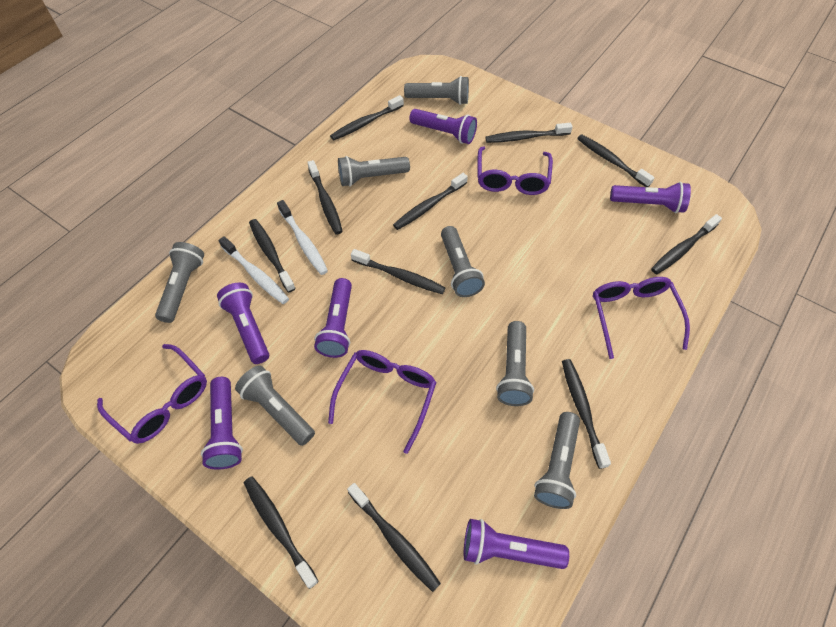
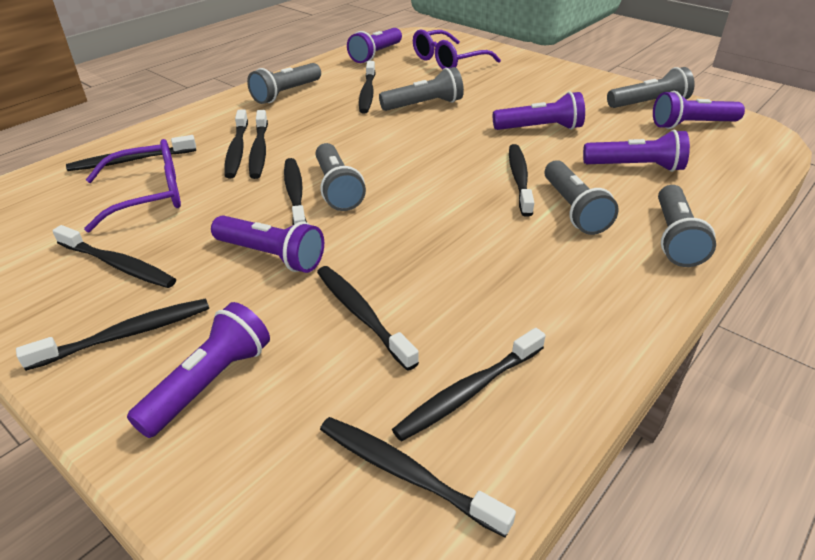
grey flashlight: [155,242,204,323] [235,365,315,446] [338,156,410,187] [404,76,469,105] [441,226,485,297] [496,321,534,406] [534,412,580,509] = 7 -> [247,63,321,104] [316,143,366,211] [379,67,464,111] [544,160,619,235] [607,67,695,108] [658,185,716,267] = 6
purple glasses: [97,344,207,444] [328,350,437,454] [477,146,553,195] [593,277,690,359] = 4 -> [84,139,181,232] [413,29,501,69] = 2
white toothbrush: [218,236,289,304] [277,200,328,275] = 2 -> none = 0

